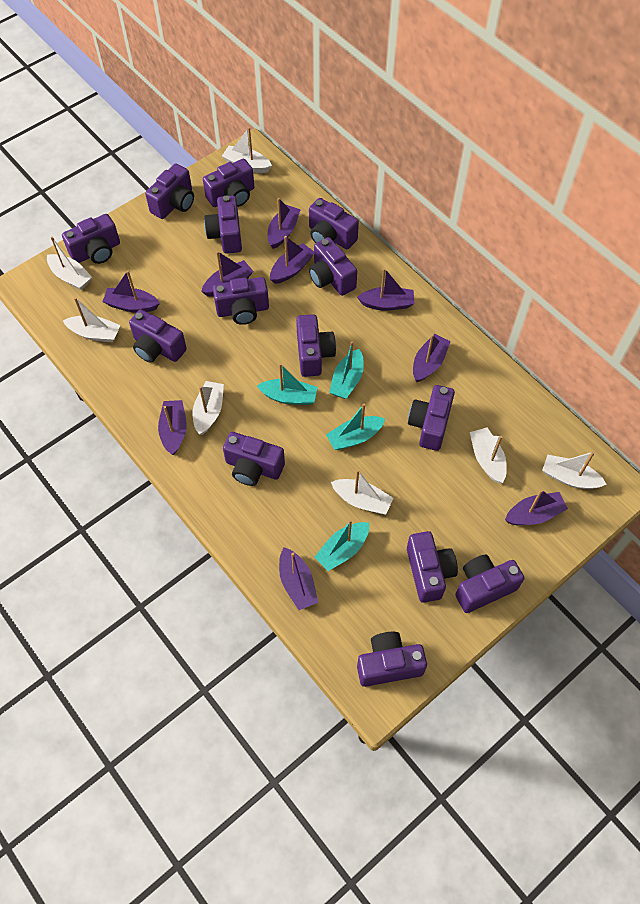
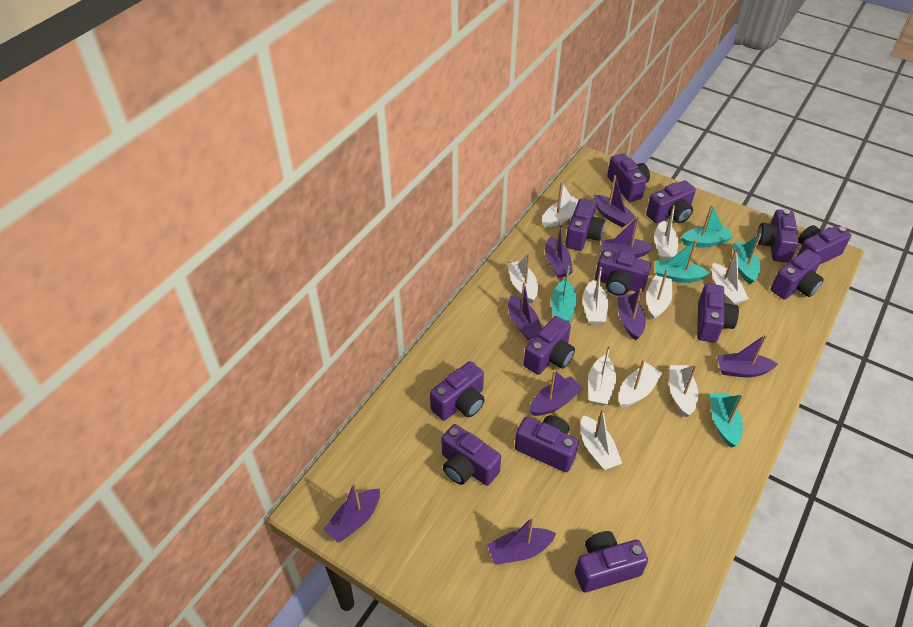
purple camera: [62,214,120,264] [129,309,187,363] [145,164,194,219] [203,159,254,207] [204,195,242,254] [212,277,269,325] [223,432,285,486] [296,314,336,377] [309,198,359,249] [309,237,357,296] [357,632,427,687] [407,531,458,603] [408,385,455,451] [455,554,524,613] = 14 -> [430,361,485,421] [442,424,501,486] [515,415,579,472] [524,316,575,375] [565,199,605,251] [575,531,648,593] [595,250,651,296] [607,153,650,202] [646,180,696,223] [697,284,739,343] [757,209,799,263] [771,249,824,299] [797,225,851,265] = 13
turquoise boat: [257,363,318,405] [315,519,369,571] [326,404,385,450] [329,341,364,399] = 4 -> [551,266,577,322] [655,240,710,283] [681,205,733,248] [710,393,743,448] [733,234,761,284] = 5
white boat: [47,237,92,290] [63,297,120,342] [193,381,224,435] [222,127,272,173] [331,470,393,514] [470,427,507,483] [542,451,607,489] = 7 -> [507,253,538,304] [542,182,578,227] [580,408,622,470] [582,267,608,325] [588,345,616,406] [619,359,662,408] [646,269,672,320] [654,205,678,260] [669,364,699,417] [712,248,749,305] = 10

